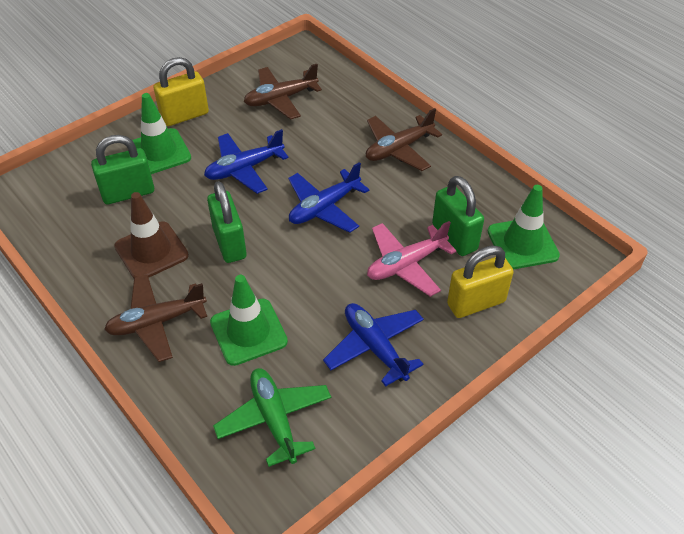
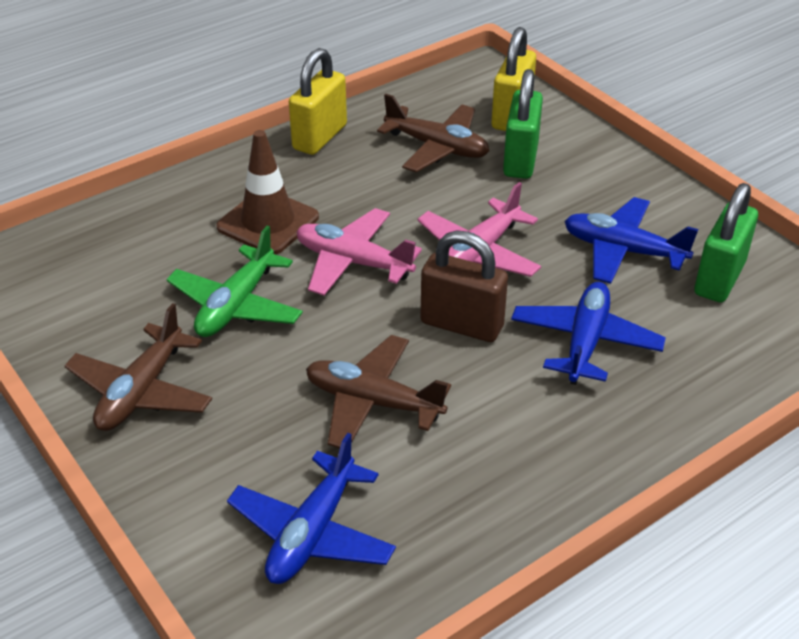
brown padlock: none = 0 -> [421,231,508,342] = 1
green padlock: [91,135,154,204] [207,181,247,263] [432,176,484,256] = 3 -> [503,69,543,179] [694,183,758,302] = 2
green traffic cone: [133,93,191,174] [210,275,288,366] [488,185,560,270] = 3 -> none = 0
pink plane: [367,221,457,297] = 1 -> [297,208,422,296] [418,182,541,277] = 2

